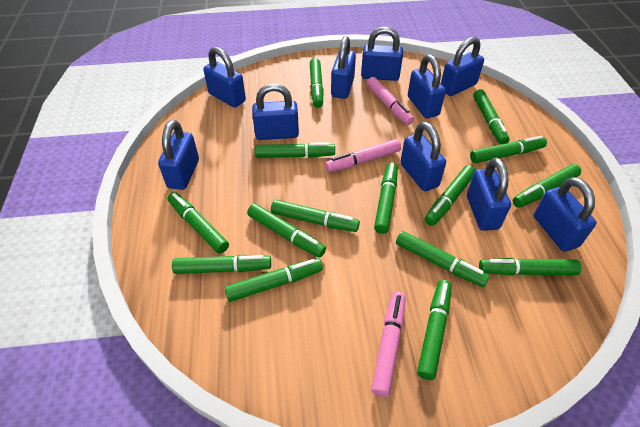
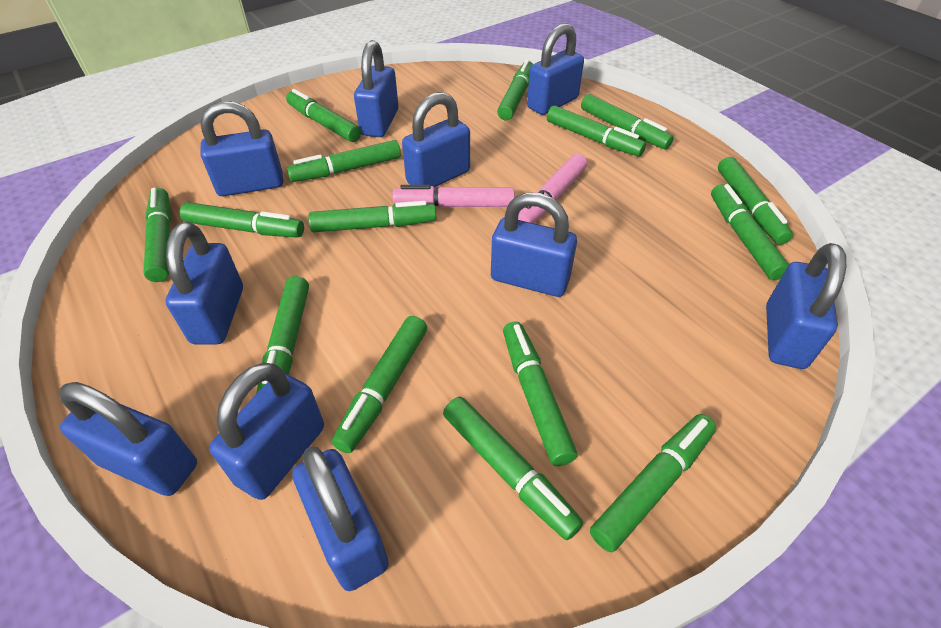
pink marker: [325,139,401,172] [367,77,414,125] [371,292,406,397] = 3 -> [392,185,515,207] [518,154,587,223] = 2

